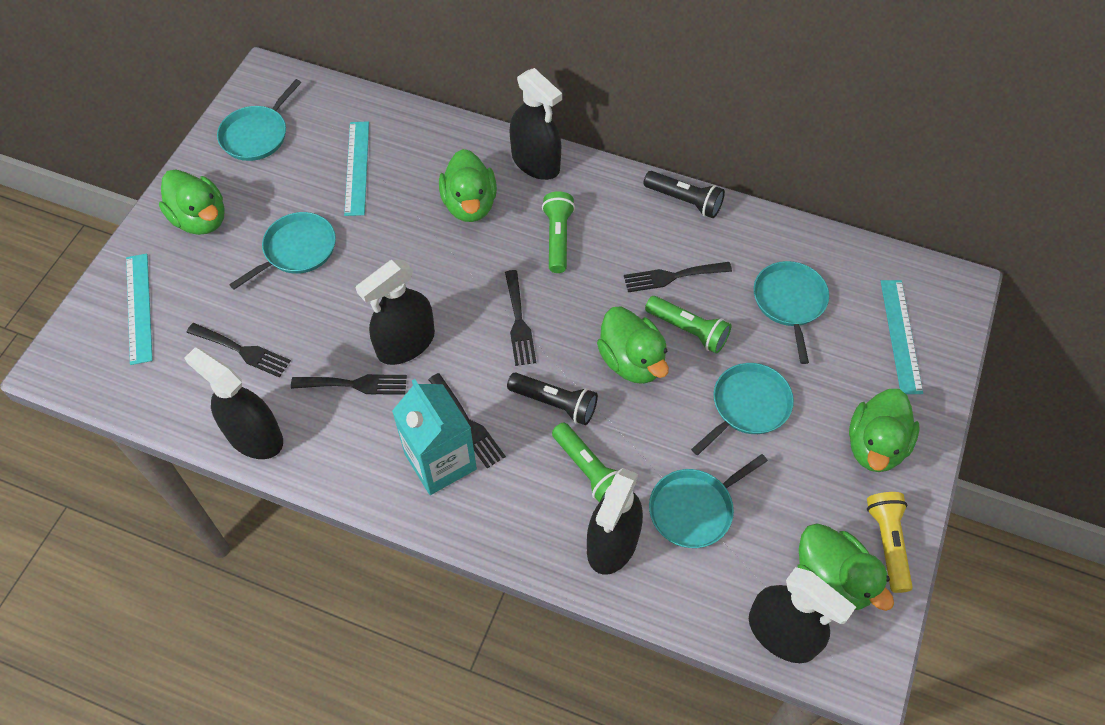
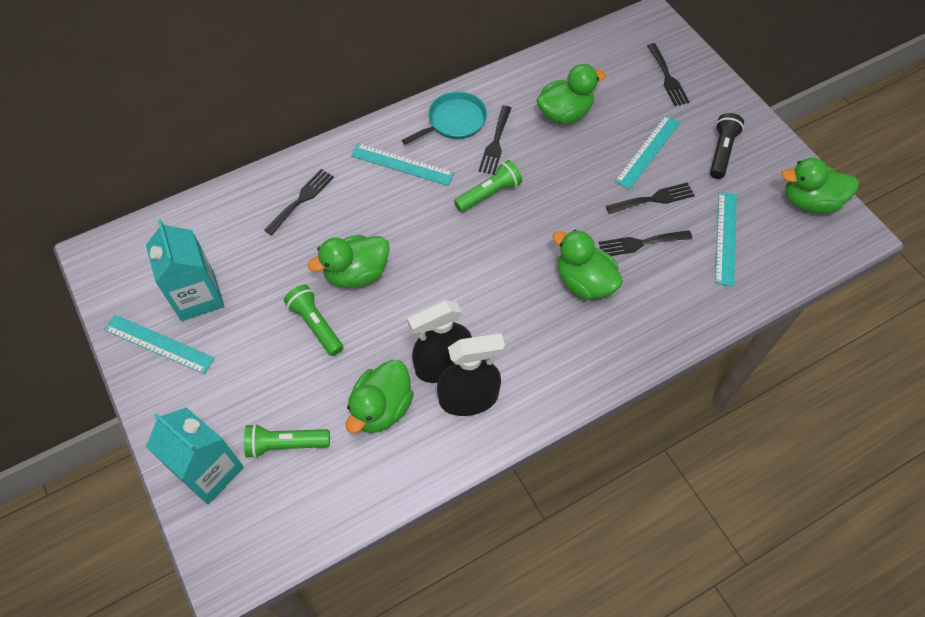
black flashlight: [507,373,598,425] [643,171,725,218] = 2 -> [710,113,744,179] = 1
black spray bottle: [184,347,283,459] [355,260,435,365] [509,68,562,180] [587,468,643,575] [749,567,856,663] = 5 -> [407,300,472,383] [437,333,505,416] = 2
turquoise carton: [392,379,477,495] = 1 -> [146,220,224,321] [146,407,244,504] = 2
turquoise pan: [217,79,301,161] [229,212,336,290] [649,454,768,548] [691,363,794,455] [754,261,829,364] = 5 -> [402,91,487,145] = 1
turquoise ruler: [126,254,153,365] [344,121,369,216] [881,280,923,394] = 3 -> [104,315,215,374] [351,143,454,186] [615,115,681,190] [715,192,737,287] = 4
yellow flashlight: [867,492,913,593] = 1 -> none = 0

